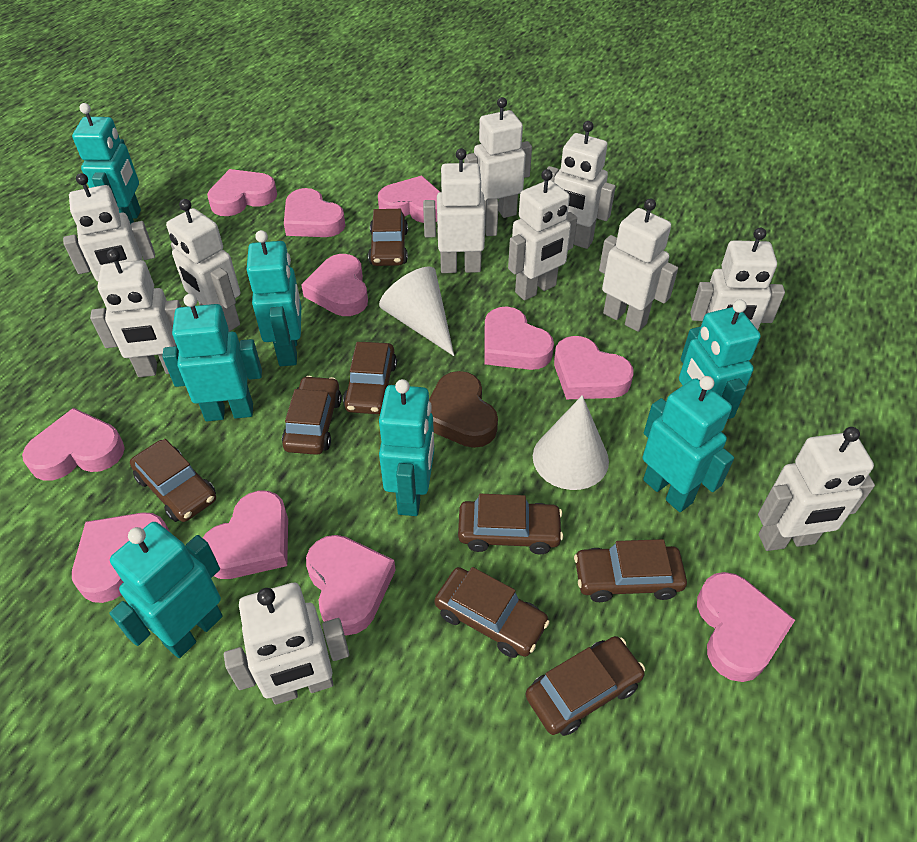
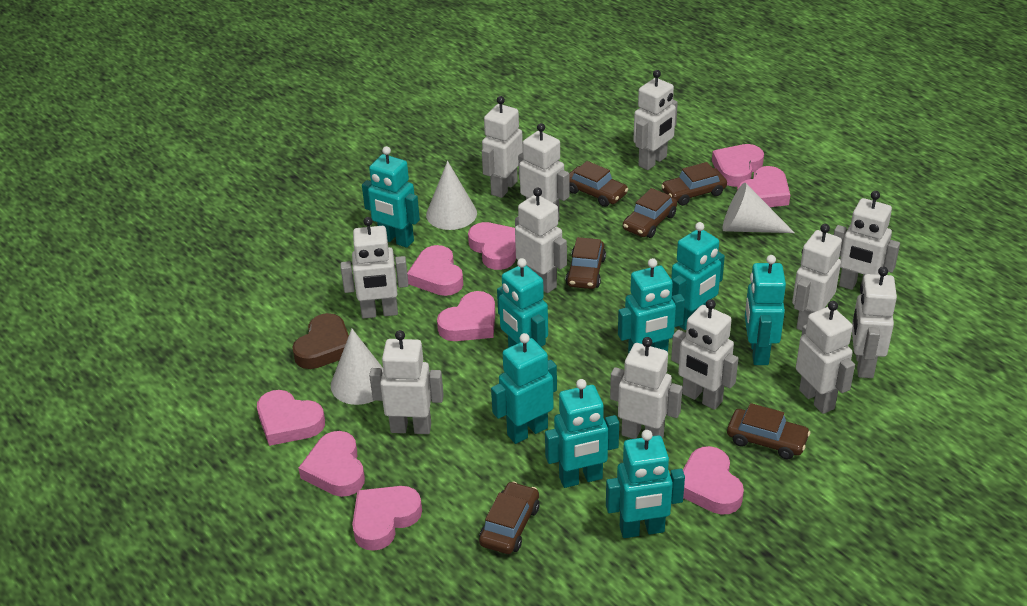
brown car: [130,439,216,522] [282,376,342,455] [343,342,397,414] [368,209,408,266] [434,567,550,658] [458,494,563,554] [526,636,645,736] [574,539,687,602] = 8 -> [479,481,539,554] [566,237,606,289] [569,161,628,207] [623,188,677,238] [661,162,727,206] [727,403,810,459] = 6
pink heart: [22,408,125,481] [72,512,170,603] [203,491,288,579] [207,169,277,216] [284,188,345,237] [301,254,368,316] [306,535,396,635] [378,176,440,223] [484,306,554,370] [554,336,634,399] [697,572,795,682] = 11 -> [257,390,325,446] [298,431,365,497] [352,486,422,551] [407,245,463,296] [437,291,495,341] [468,222,516,270] [683,446,744,515] [712,144,764,187] [737,166,790,207] = 9
turquoise robot: [72,103,141,224] [109,522,223,658] [162,294,262,421] [247,230,301,366] [379,379,434,516] [643,376,734,512] [679,299,761,419] = 7 -> [362,146,420,248] [491,333,557,444] [497,258,548,348] [545,379,619,488] [606,430,685,538] [618,258,685,354] [671,222,725,330] [745,255,786,365] = 8
white cone: [379,267,454,356] [533,395,609,490] = 2 -> [331,329,383,405] [426,161,477,230] [723,183,795,233] = 3
white robot: [63,173,155,281] [90,249,181,377] [166,199,240,332] [224,583,349,705] [423,149,499,273] [464,97,532,218] [508,169,577,301] [544,121,616,249] [599,198,678,332] [690,228,785,330] [758,427,875,551] = 11 -> [341,217,409,319] [369,330,444,434] [482,96,523,198] [515,188,567,293] [518,123,570,220] [610,337,682,439] [633,70,678,170] [671,299,739,410] [792,224,842,331] [796,301,855,414] [834,191,900,290] [852,267,897,378] = 12

